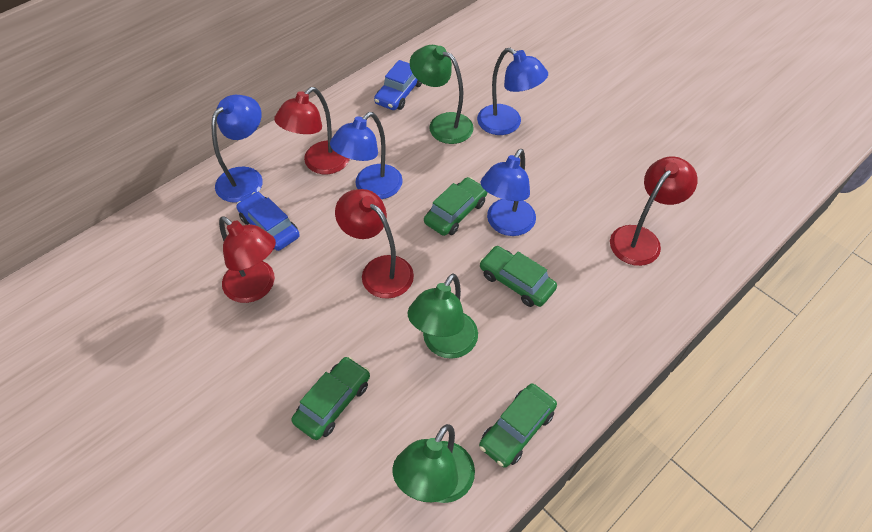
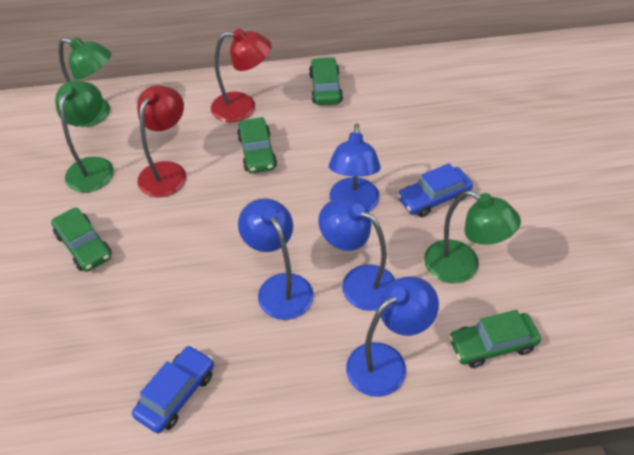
red lamp: [219,216,276,303] [274,87,350,174] [335,189,414,299] [610,156,698,266] = 4 -> [137,85,186,197] [211,29,272,122] = 2

